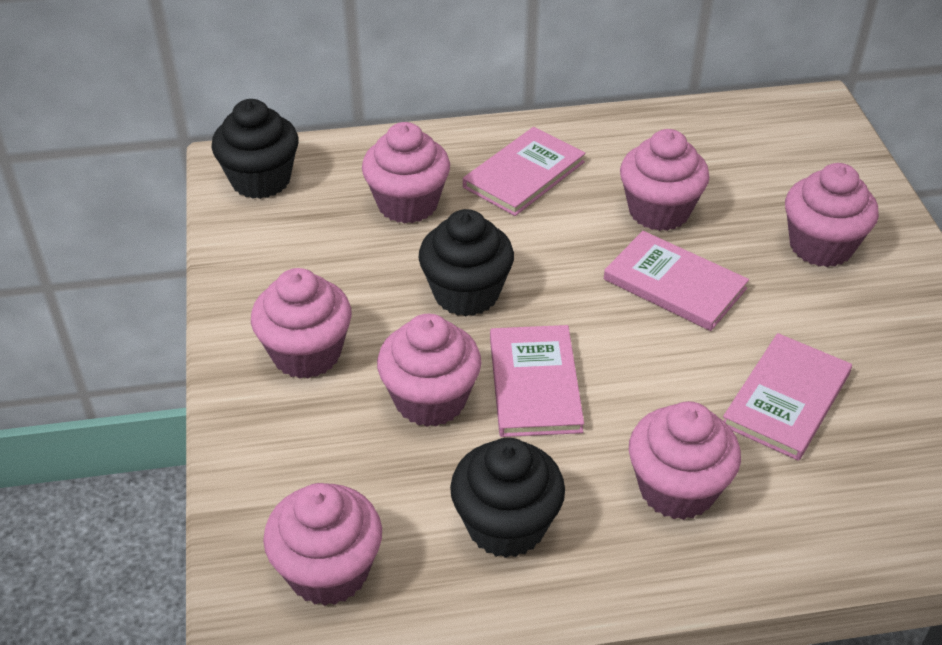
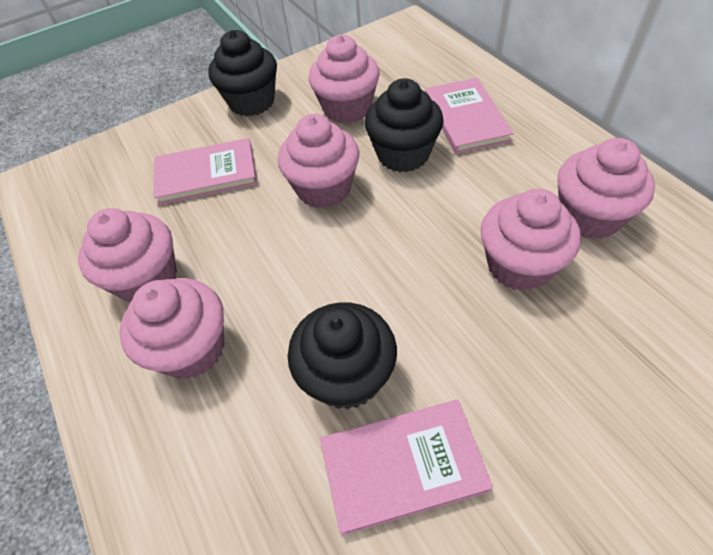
pink book: [463,127,585,216] [490,325,584,437] [604,231,749,331] [723,333,852,461] = 4 -> [154,138,257,205] [320,400,493,536] [425,78,514,154] = 3
pink cupcake: [251,268,352,379] [263,483,382,606] [362,122,450,223] [377,314,481,427] [620,129,710,231] [629,401,741,520] [785,163,879,267] = 7 -> [78,208,177,302] [119,278,224,379] [278,114,359,208] [309,35,380,124] [481,189,581,291] [557,138,655,240] = 6

